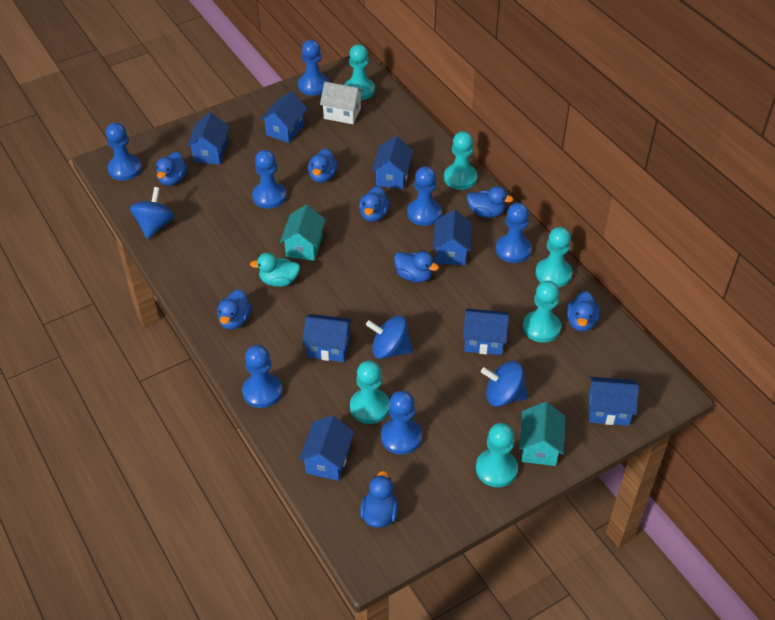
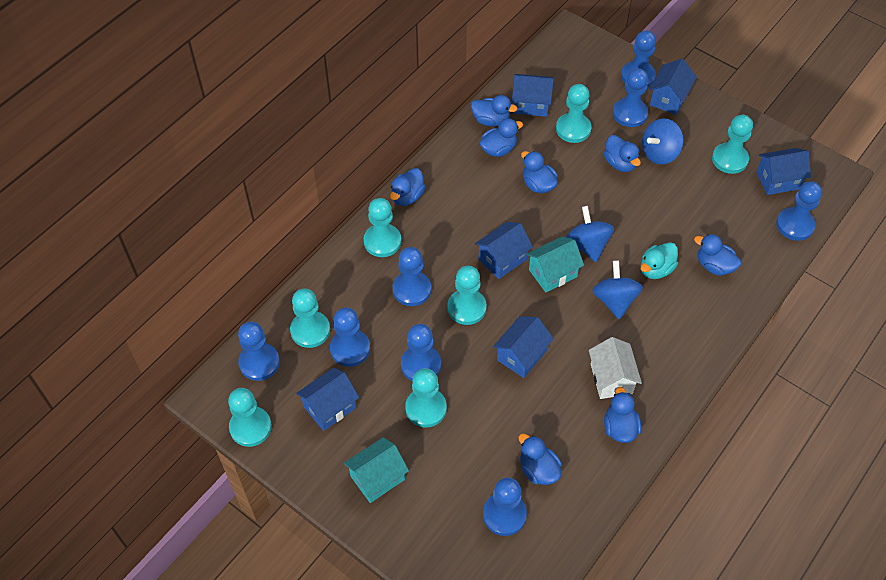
blue house: [187,113,229,165] [261,91,307,143] [299,415,354,481] [302,314,352,362] [372,136,413,189] [433,210,472,265] [463,308,509,355] [589,377,639,426] = 8 -> [296,368,359,431] [475,222,533,279] [493,316,554,378] [512,74,554,117] [649,59,697,115] [756,148,811,195] = 6
blue pawn: [106,122,142,181] [242,345,282,408] [252,150,286,209] [298,40,329,96] [381,391,422,455] [407,166,442,226] [496,203,532,263] = 7 -> [238,321,280,381] [330,307,370,367] [393,247,431,306] [401,324,441,381] [483,477,527,536] [613,68,648,127] [621,30,656,88] [776,181,822,241] = 8
turquoise pawn: [345,44,375,100] [350,361,390,424] [444,131,477,190] [476,423,518,487] [523,281,561,343] [536,227,572,287] = 6 -> [228,388,272,447] [290,289,330,348] [364,198,401,257] [405,368,447,427] [447,266,487,325] [556,84,591,143] [712,115,753,174] = 7

